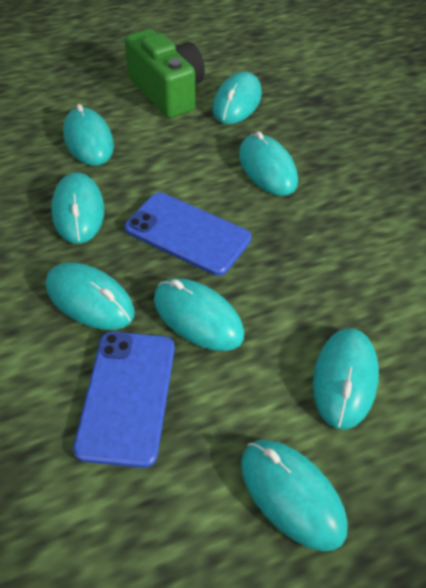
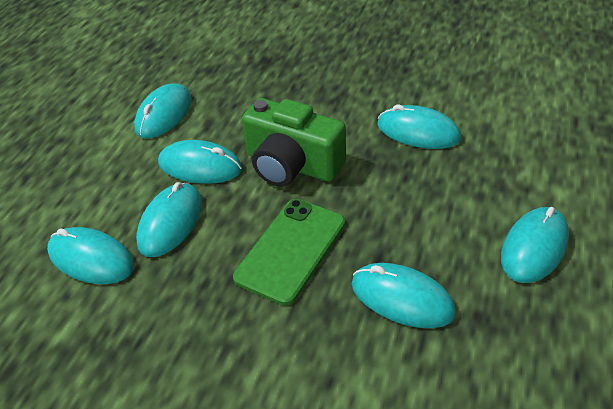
blue phone: [73,332,175,468] [124,193,251,276] = 2 -> none = 0
green phone: none = 0 -> [233,199,345,306] = 1
turquoise mouse: [46,263,135,330] [51,172,104,244] [63,104,114,166] [154,278,244,351] [213,72,262,124] [239,131,298,196] [241,440,348,551] [313,328,379,429] = 8 -> [47,227,134,284] [134,83,192,139] [136,182,202,257] [158,140,242,184] [352,263,456,328] [377,105,461,149] [501,207,569,283] = 7

